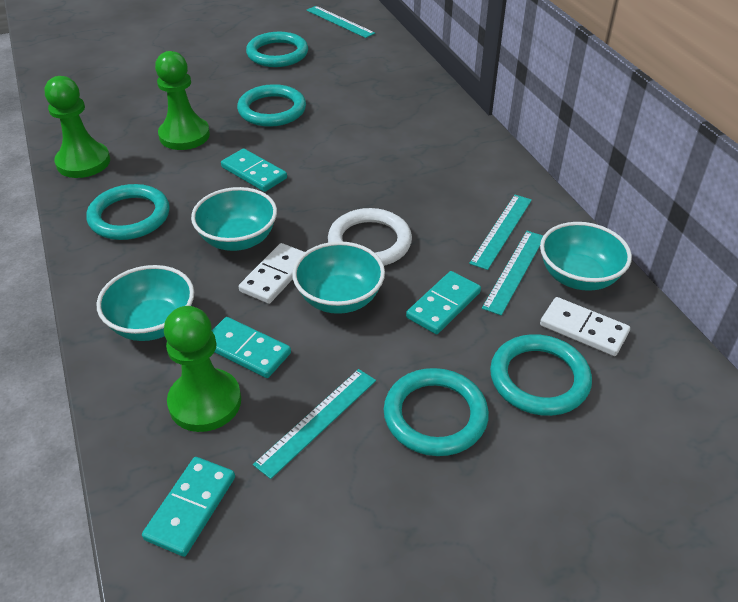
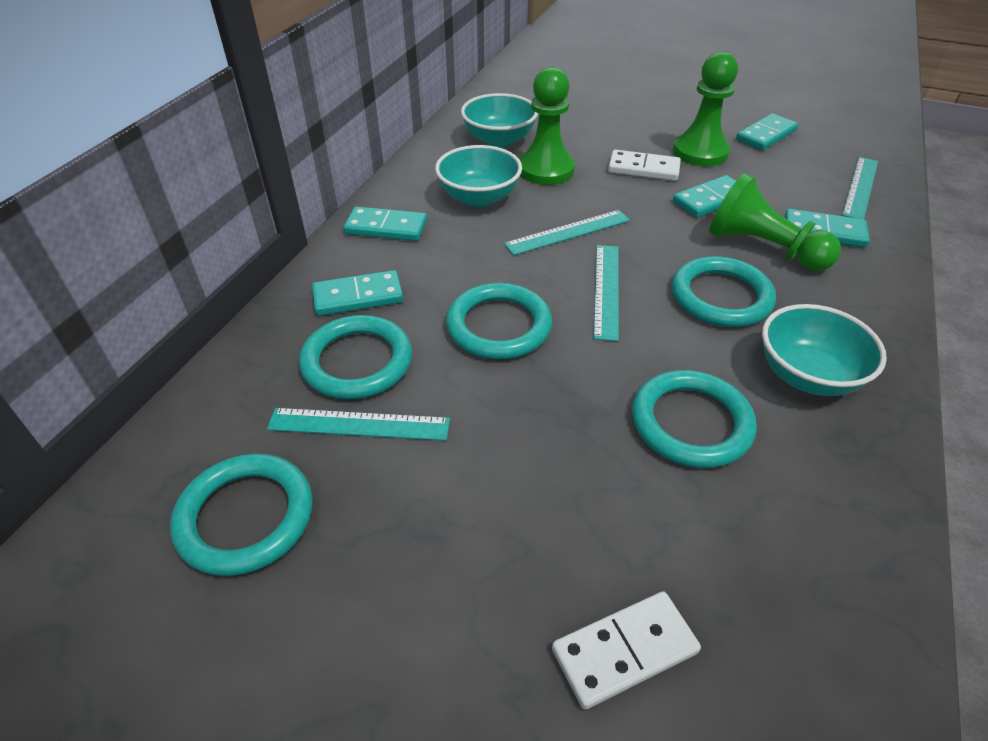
turquoise bowl: [97,265,194,341] [191,187,277,251] [292,241,385,314] [540,222,632,291] = 4 -> [435,145,522,207] [461,93,538,148] [762,304,887,396] = 3
turquoise domino: [142,457,235,557] [212,317,291,378] [221,149,287,192] [406,271,481,334] = 4 -> [312,270,403,316] [343,206,427,241] [673,175,736,218] [736,113,799,150] [785,209,870,248] = 5
white ring: [328,208,412,266] = 1 -> none = 0

